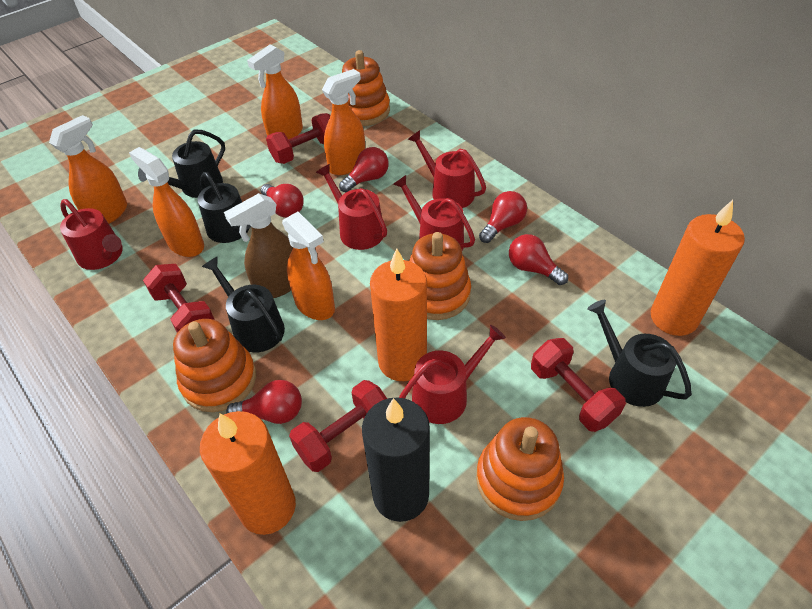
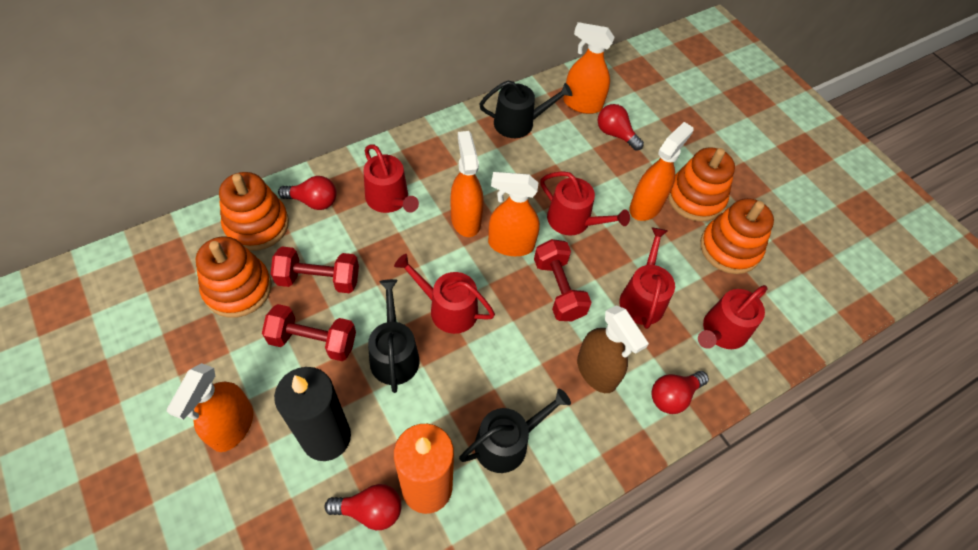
black watering can: [138,130,225,198] [197,172,251,243] [202,256,285,352] [587,300,692,407] = 4 -> [368,279,420,393] [459,389,571,473] [479,81,572,138] = 3
orange candle: [200,411,296,535] [370,248,427,381] [651,200,745,336] = 3 -> [394,424,454,514] = 1
red dumbbell: [143,264,215,333] [266,113,330,164] [289,380,387,472] [531,338,626,432] = 4 -> [262,304,356,361] [271,247,359,293] [534,239,592,321] = 3
red light bulb: [226,380,302,424] [261,184,304,218] [339,147,389,192] [479,191,527,243] [509,234,568,285] = 5 -> [278,176,337,210] [325,484,402,530] [598,104,644,151] [651,371,709,414] = 4

